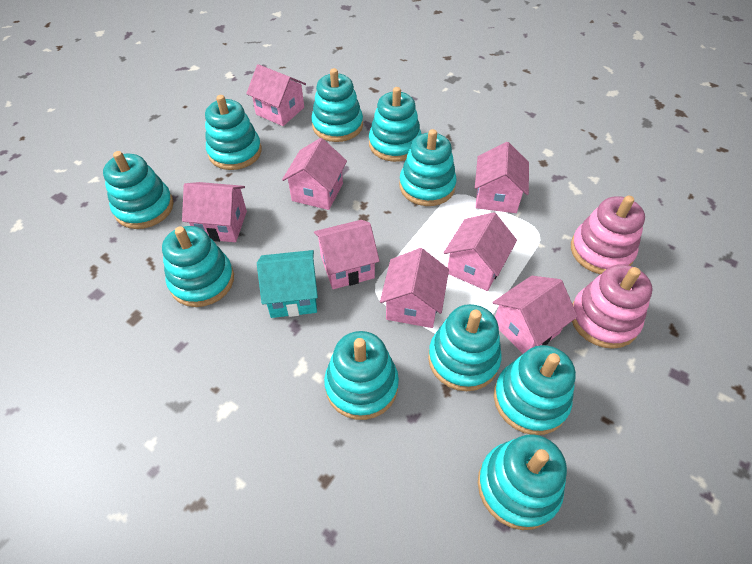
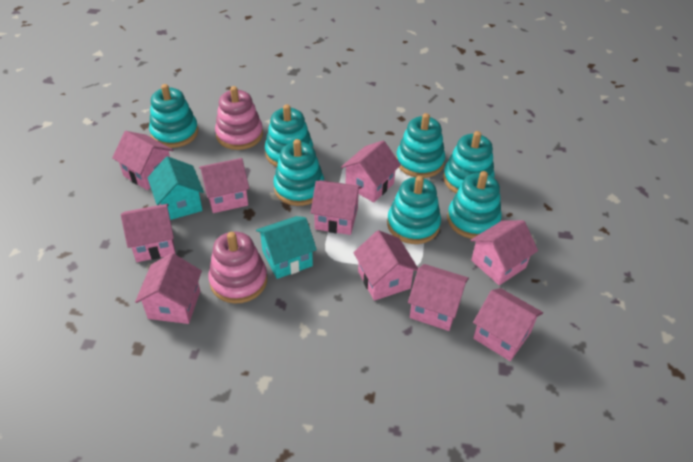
pink house: [182,182,247,242] [246,64,306,126] [282,138,347,210] [314,220,380,289] [380,248,449,328] [444,212,517,291] [475,142,529,213] [492,276,578,354] = 8 -> [112,131,174,190] [121,204,175,262] [135,253,202,324] [199,158,249,213] [311,180,362,235] [341,140,401,202] [353,230,418,301] [408,264,469,331] [471,220,538,285] [473,288,543,361] = 10
turquoise house: [257,250,318,318] = 1 -> [148,156,204,220] [256,216,317,279] = 2
turquoise stacking toy: [103,151,174,229] [162,226,234,307] [205,95,262,170] [311,68,363,142] [324,331,399,420] [369,87,422,162] [399,129,457,206] [428,304,502,391] [478,434,567,530] [494,345,576,435] = 10 -> [149,84,198,148] [265,104,313,167] [273,139,325,206] [387,176,441,244] [396,113,445,178] [443,131,495,193] [447,171,502,239] = 7

